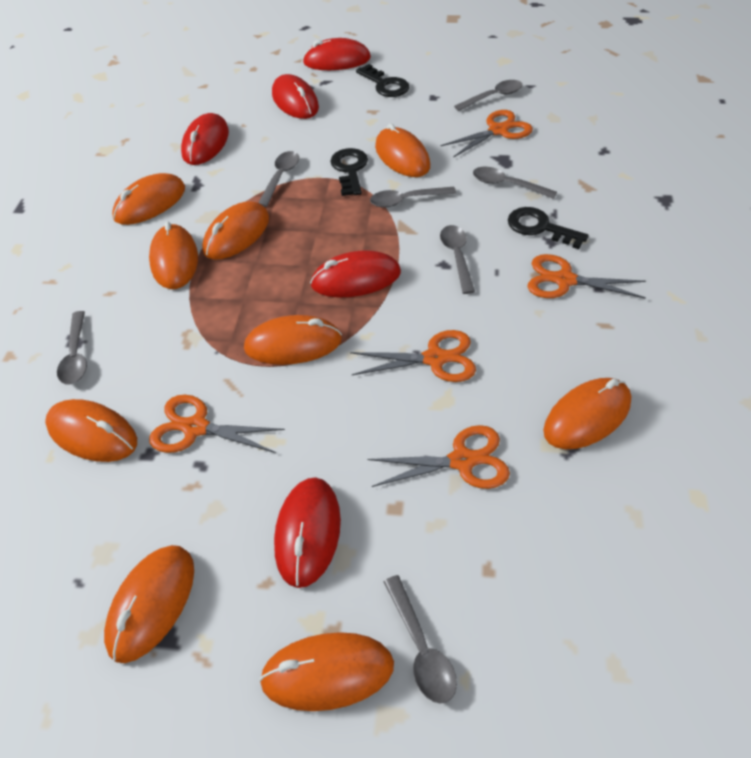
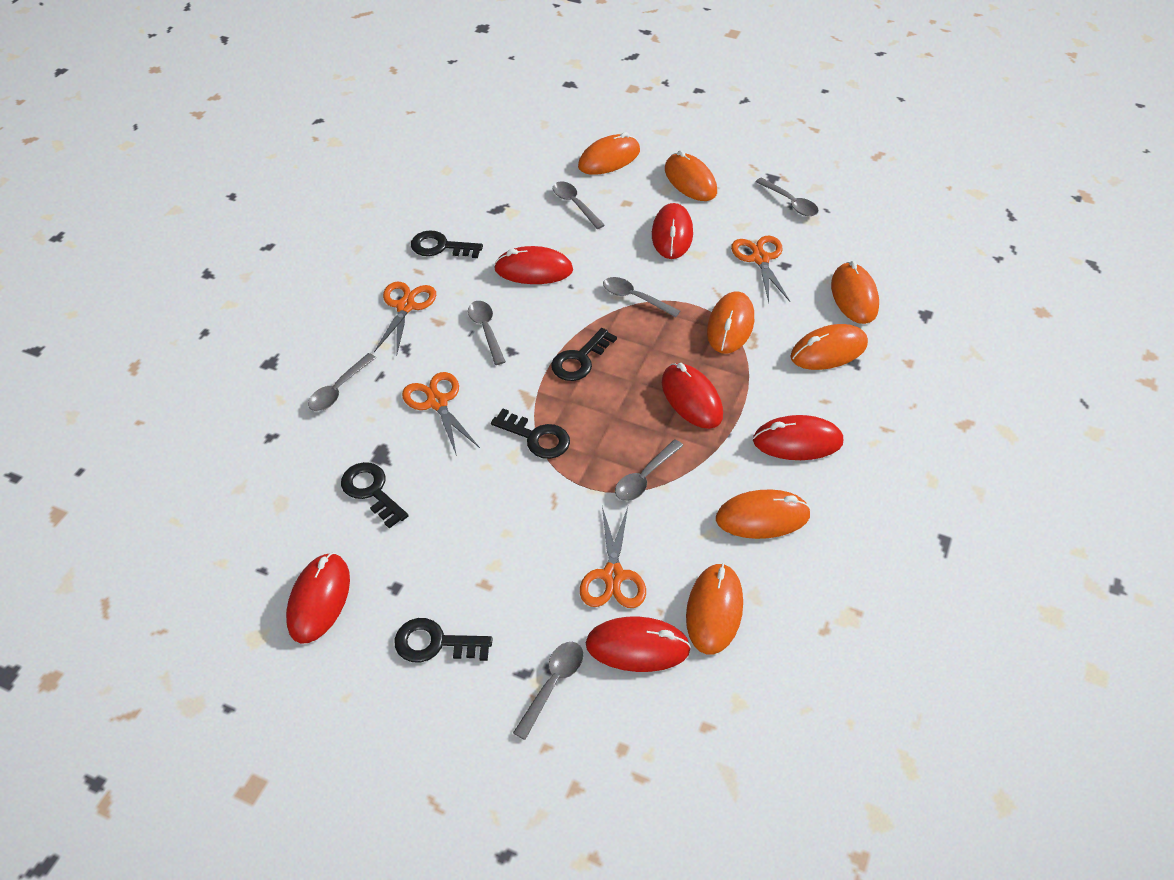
black key: [330,148,368,196] [356,64,409,97] [508,207,589,249] = 3 -> [341,462,408,529] [394,618,492,662] [411,230,483,258] [491,409,570,459] [551,328,617,381] = 5
orange mouse: [45,399,137,462] [104,545,194,663] [112,173,185,225] [149,222,198,289] [202,201,269,260] [244,315,342,365] [259,632,394,711] [375,123,430,177] [543,378,631,449] = 9 -> [578,132,640,175] [665,150,717,201] [686,563,743,655] [707,291,754,354] [716,489,811,539] [790,324,868,370] [831,261,879,324] = 7
orange scissors: [149,395,285,453] [350,330,476,382] [367,425,510,489] [441,110,533,158] [527,254,646,299] = 5 -> [374,281,436,353] [402,372,480,456] [580,507,646,608] [731,236,790,303] = 4
red mouse: [181,113,229,165] [272,74,319,119] [274,477,341,588] [303,38,371,70] [310,250,401,297] = 5 -> [286,552,350,644] [494,246,573,284] [586,617,691,672] [652,203,693,259] [662,363,723,429] [753,415,843,460] = 6

